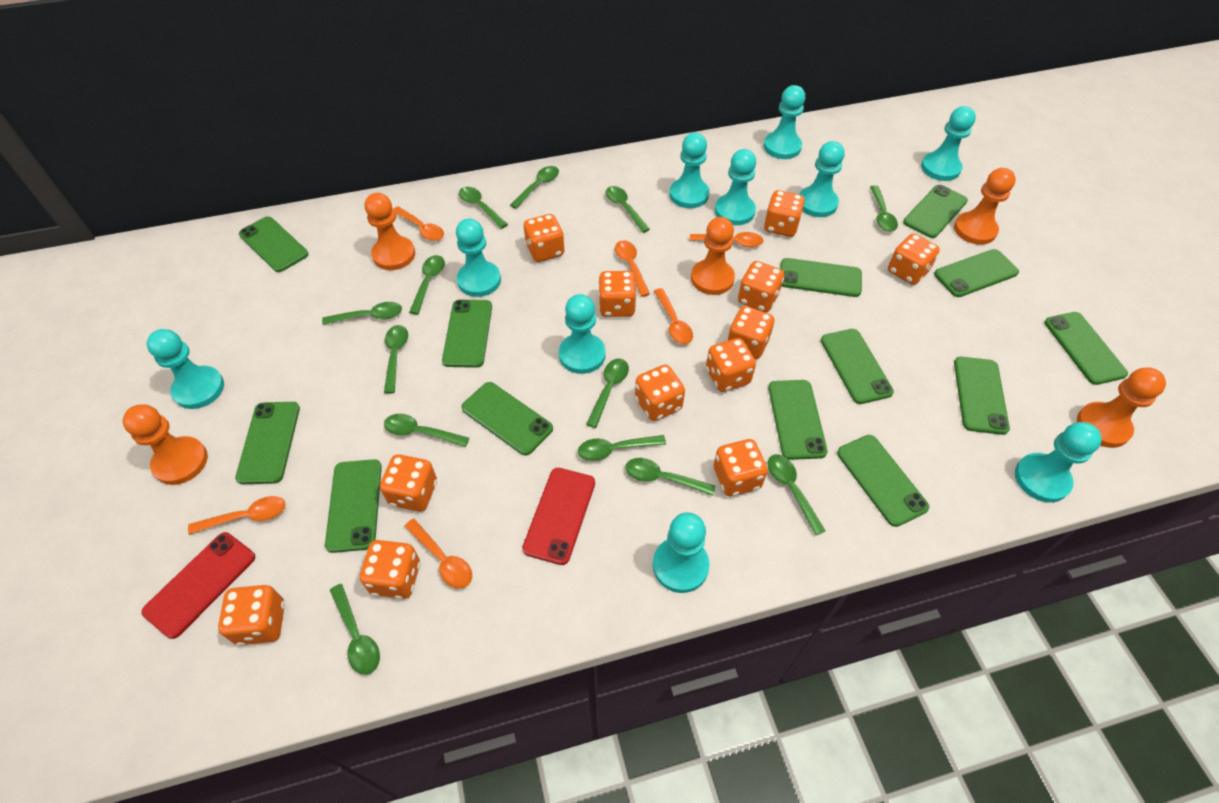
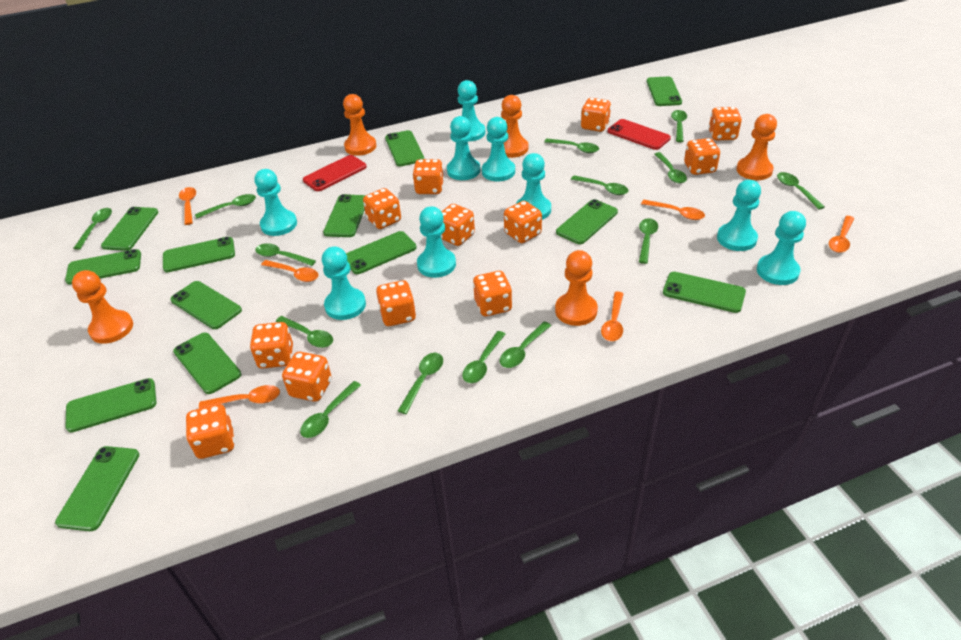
green spoon: [322,302,402,325] [330,584,380,675] [384,325,408,394] [384,414,469,447] [409,255,445,315] [459,187,508,229] [510,166,559,209] [578,435,666,461] [586,358,629,428] [606,186,650,233] [625,458,716,496] [767,454,825,536] [870,185,898,232] = 13 -> [74,208,112,250] [195,194,256,219] [255,243,316,266] [276,316,333,348] [300,381,361,438] [398,353,443,414] [462,331,505,383] [500,322,551,368] [544,138,599,153] [571,175,629,195] [639,218,658,264] [654,152,687,183] [671,110,687,142] [777,172,825,210] = 14
turquoise pawn: [147,329,224,409] [456,219,501,297] [559,294,606,374] [653,512,710,593] [670,133,709,208] [715,149,756,225] [764,85,805,159] [799,141,845,217] [921,106,976,181] [1015,422,1102,503] = 10 -> [255,169,297,236] [322,247,366,320] [417,206,456,278] [447,116,480,180] [458,80,485,141] [482,117,515,181] [516,153,551,220] [717,180,761,251] [757,211,806,285] = 9

